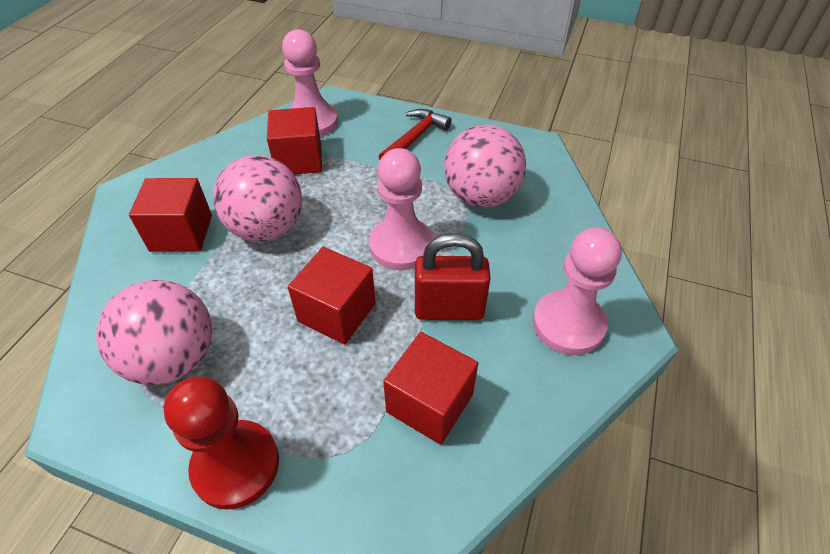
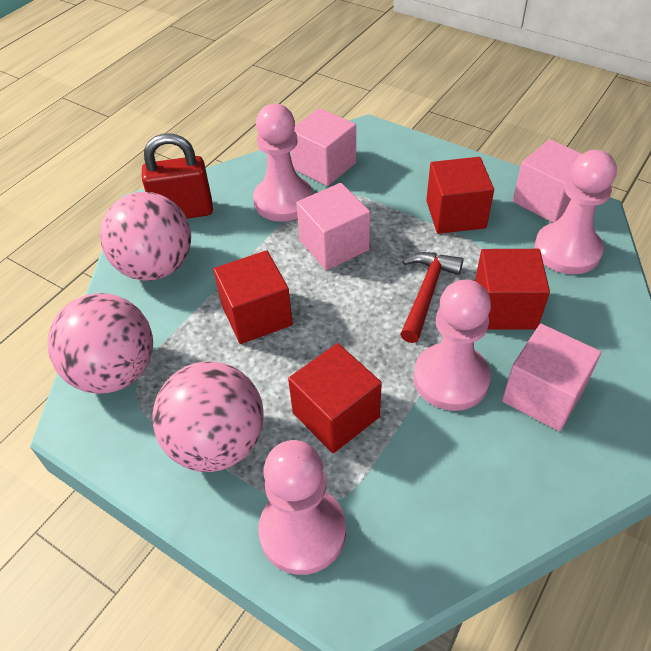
pink cube: none = 0 -> [291,108,356,186] [296,183,370,270] [502,324,601,431] [513,139,582,223] = 4
pink pawn: [282,29,338,137] [369,148,433,270] [533,227,622,355] = 3 -> [253,104,313,222] [258,440,346,575] [414,280,491,411] [534,150,617,274] = 4
red pawn: [164,376,279,510] = 1 -> none = 0

